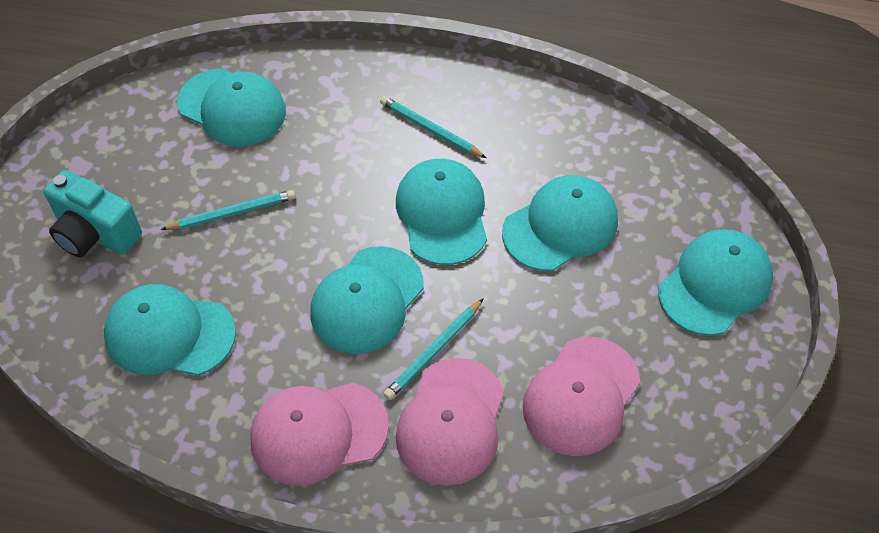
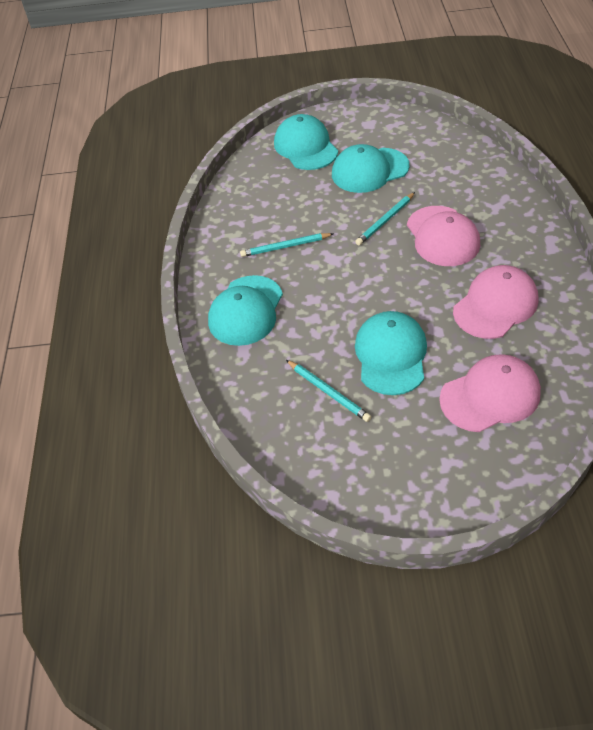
turquoise camera: [44,170,142,257] = 1 -> none = 0
turquoise cap: [104,284,236,375] [177,68,286,146] [310,246,424,354] [396,159,487,265] [502,175,618,271] [658,229,773,336] = 6 -> [208,275,283,346] [274,114,338,170] [332,144,410,193] [355,311,427,395] = 4

